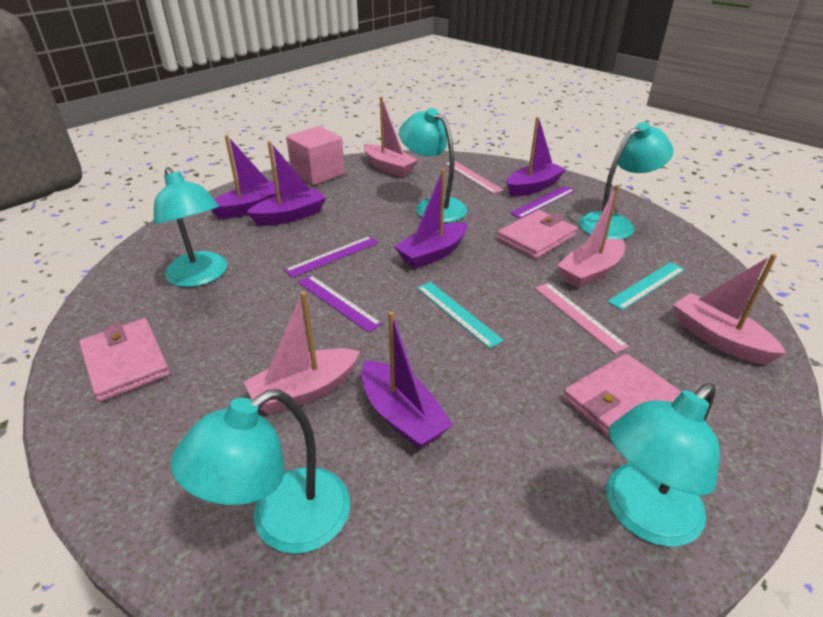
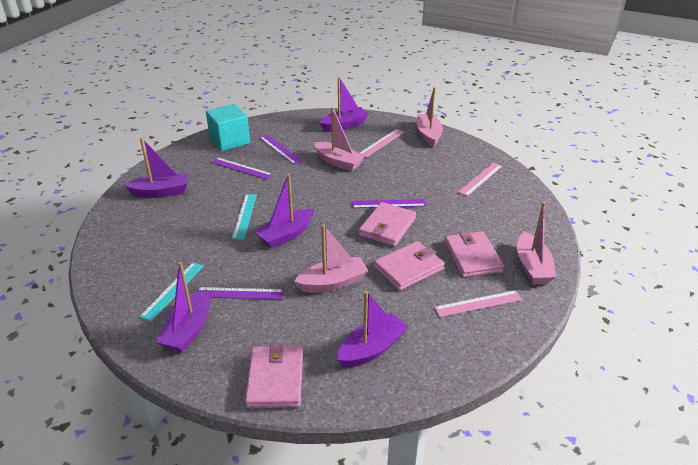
pink cube: [286,126,345,185] = 1 -> none = 0
pink ruler: [445,160,503,194] [534,283,629,354] = 2 -> [360,129,404,157] [434,290,522,317] [458,163,502,196] = 3
pink wallet: [79,318,170,402] [497,210,577,259] [563,353,681,440] = 3 -> [245,343,303,408] [359,202,416,247] [374,241,445,291] [444,231,504,278] = 4
purple ruler: [284,236,378,278] [297,275,382,333] [510,186,575,219] = 3 -> [196,287,284,300] [211,157,273,180] [259,134,302,165] [352,199,426,208] = 4
turquoise cube: none = 0 -> [206,104,250,151] = 1
turquoise lamp: [154,167,227,287] [171,389,350,554] [399,108,467,223] [579,122,673,239] [606,383,720,547] = 5 -> none = 0

